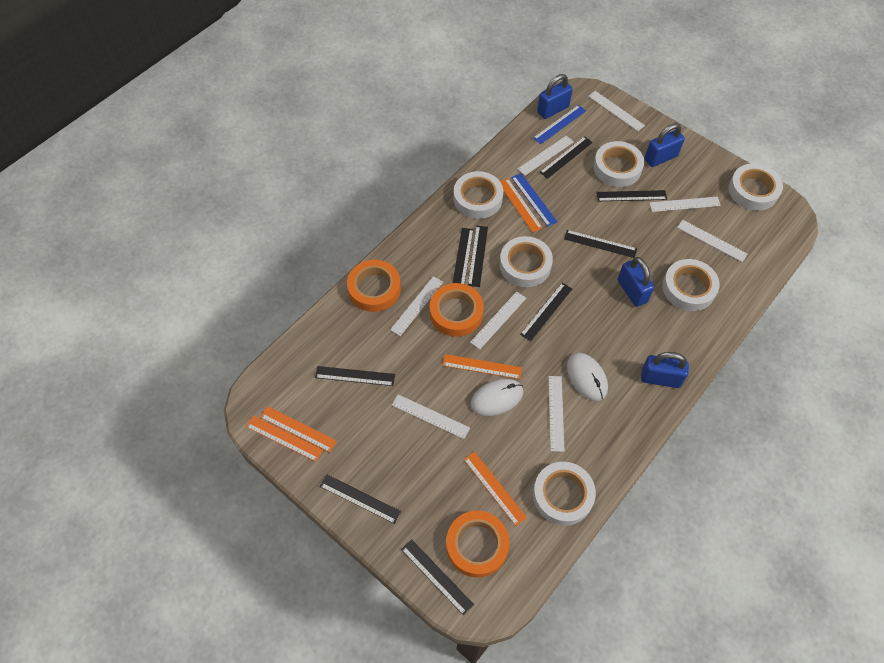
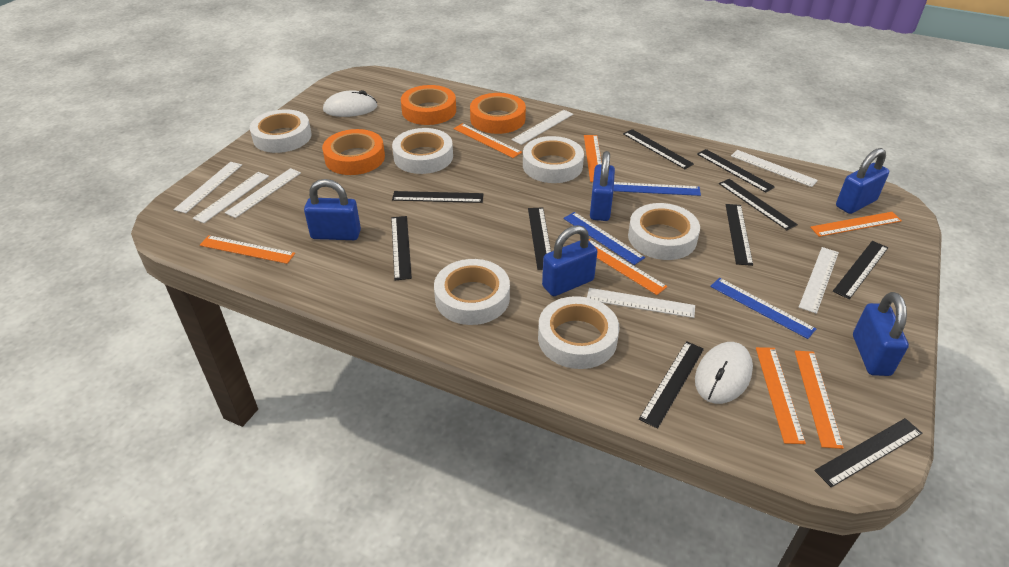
black ruler: [315,366,395,386] [320,475,401,524] [401,539,474,616] [452,228,474,284] [468,226,488,287] [520,283,572,341] [539,136,593,179] [564,230,637,258] [596,190,667,201] = 9 -> [391,216,412,280] [392,191,483,203] [528,207,551,270] [623,129,694,169] [639,341,704,429] [697,149,775,192] [719,179,798,230] [726,204,753,266] [814,418,922,488] [833,241,888,299] = 10
blue padlock: [537,74,573,119] [618,257,654,307] [641,352,689,388] [645,123,685,167] = 4 -> [304,179,361,240] [542,225,597,296] [590,151,615,221] [836,148,889,214] [853,292,909,376] = 5
blue ruler: [511,173,557,227] [533,105,586,144] = 2 -> [563,212,645,265] [614,182,701,196] [710,278,816,339] = 3
orange ruler: [246,415,323,462] [260,406,337,452] [442,354,522,379] [464,451,527,526] [500,178,543,233] = 5 -> [200,235,295,264] [453,123,522,158] [584,135,602,182] [589,239,668,295] [756,347,806,444] [795,351,844,449] [810,212,902,237] = 7
white ruler: [390,276,443,336] [392,394,470,439] [470,291,526,349] [518,136,574,176] [548,376,564,452] [588,91,645,131] [650,196,721,212] [677,220,748,262] = 8 -> [173,162,242,213] [193,172,269,223] [225,168,301,218] [511,110,573,145] [587,288,695,318] [731,150,818,187] [799,247,839,314] = 7

